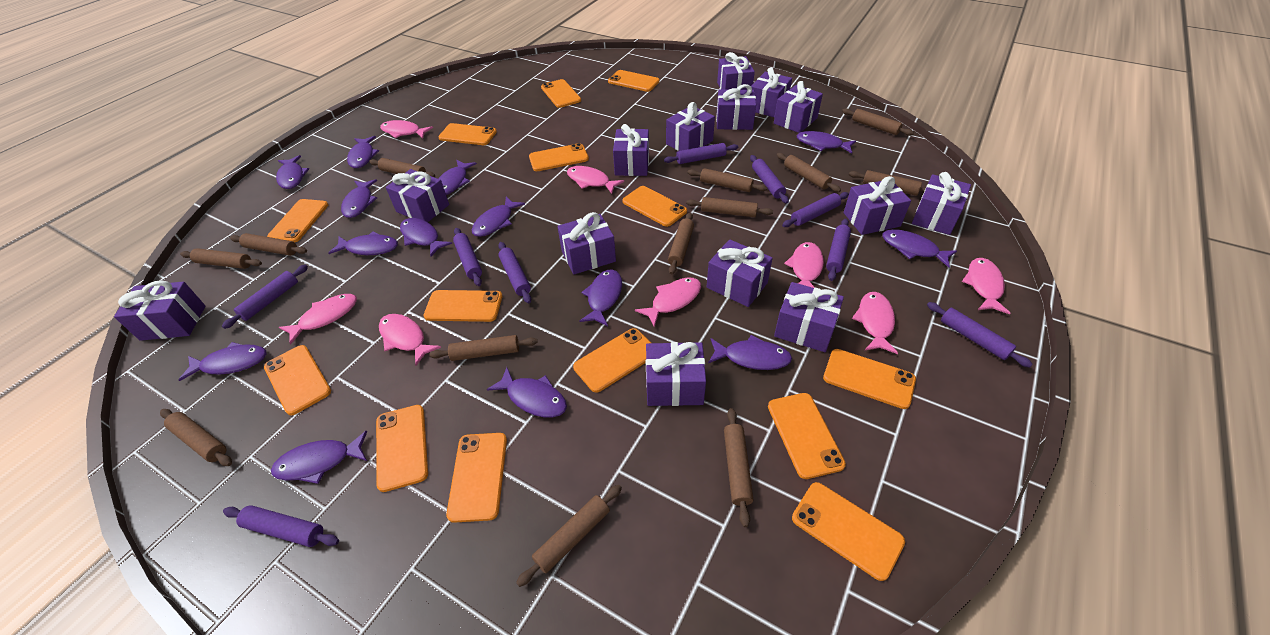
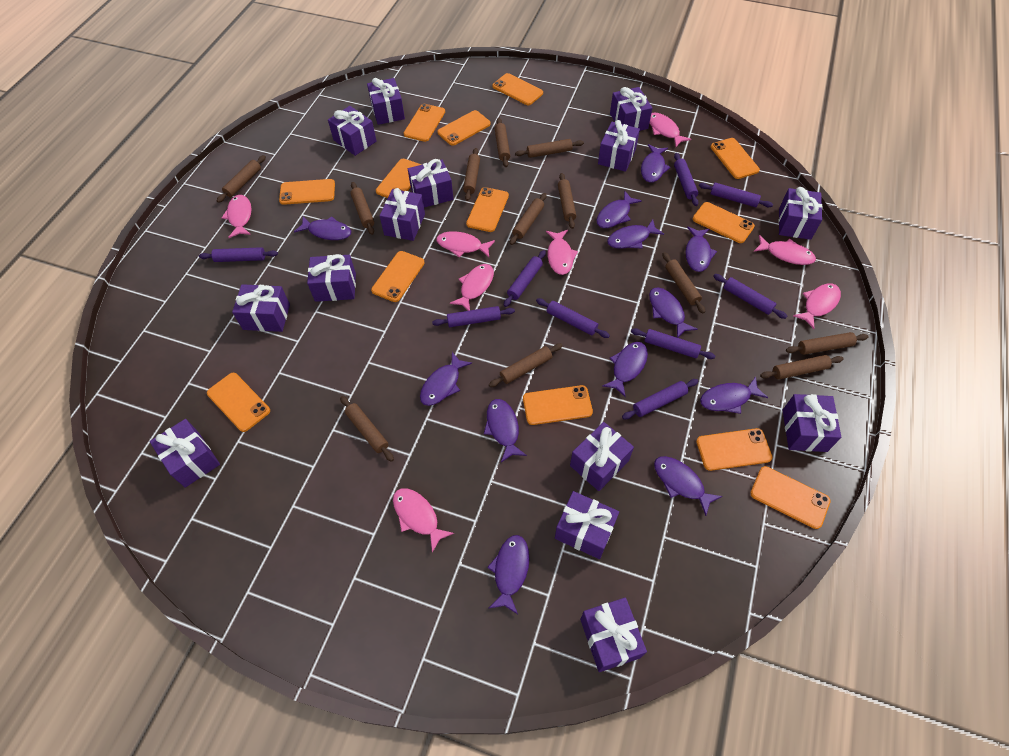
brown rolling pin: [160,409,232,466] [180,248,262,269] [230,233,307,256] [369,158,435,177] [429,335,538,361] [516,485,622,587] [668,212,694,274] [686,197,773,217] [687,168,767,192] [724,408,753,527] [777,153,841,192] [842,108,914,136] [849,170,926,196] = 13 -> [217,155,266,203] [340,396,394,462] [350,182,374,235] [463,148,480,201] [489,343,563,387] [495,118,510,167] [510,193,547,245] [515,139,584,158] [558,173,576,229] [663,252,705,313] [760,355,843,380] [786,332,869,355] = 12
orange phone: [264,345,331,415] [267,199,328,242] [376,405,428,492] [424,290,502,322] [438,123,497,145] [446,433,507,523] [529,143,589,171] [541,79,581,108] [573,328,651,393] [608,70,660,92] [622,186,687,227] [768,393,846,479] [792,482,905,581] [823,349,916,409] = 14 -> [207,373,270,432] [279,179,335,205] [371,251,425,302] [376,159,421,198] [404,104,445,142] [437,110,491,146] [466,187,509,232] [493,73,543,105] [523,385,593,425] [693,202,755,243] [696,428,773,471] [711,138,760,179] [750,466,831,529] = 13
purple fish: [179,342,266,381] [271,430,367,484] [276,155,309,189] [329,231,398,255] [341,179,377,218] [347,136,379,168] [400,218,452,256] [438,160,477,195] [472,197,525,237] [487,367,567,418] [579,269,622,326] [708,335,792,370] [797,131,856,153] [882,229,957,268] = 14 -> [294,216,351,240] [420,352,472,406] [484,399,527,462] [487,535,530,614] [596,191,642,228] [602,342,648,397] [607,220,664,249] [641,144,671,183] [649,287,698,338] [654,456,723,516] [686,227,717,272] [700,376,768,414] = 12

